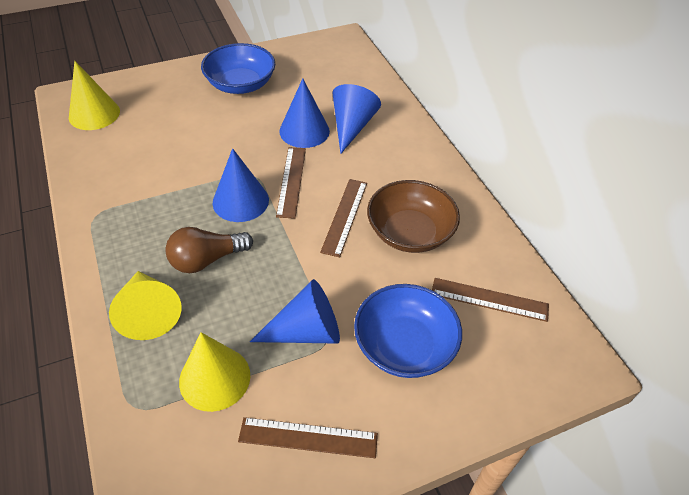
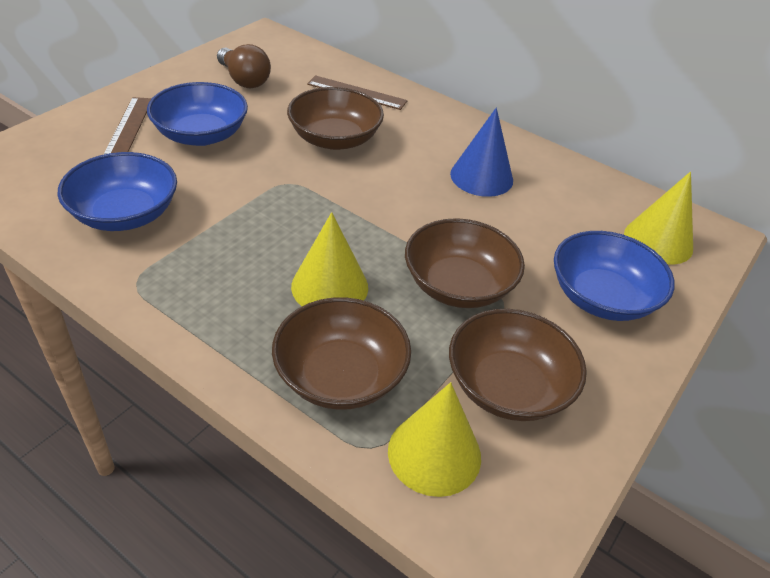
blue bowl: [201,43,275,94] [354,284,462,378] = 2 -> [58,152,177,231] [147,82,248,146] [554,231,675,321] = 3
blue cone: [212,148,269,222] [250,279,340,344] [280,78,330,148] [332,84,381,154] = 4 -> [450,108,513,197] = 1
brown bowl: [367,180,460,253] = 1 -> [272,297,411,410] [287,87,384,150] [405,218,525,308] [449,309,587,421] = 4
brown ruler: [238,417,378,458] [276,147,306,219] [320,179,367,258] [432,278,549,322] = 4 -> [103,97,152,155] [307,75,407,110] = 2

